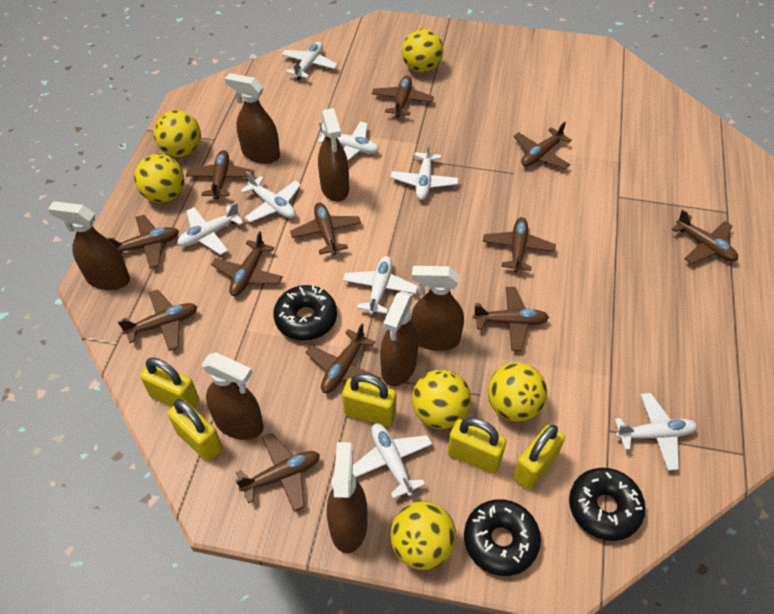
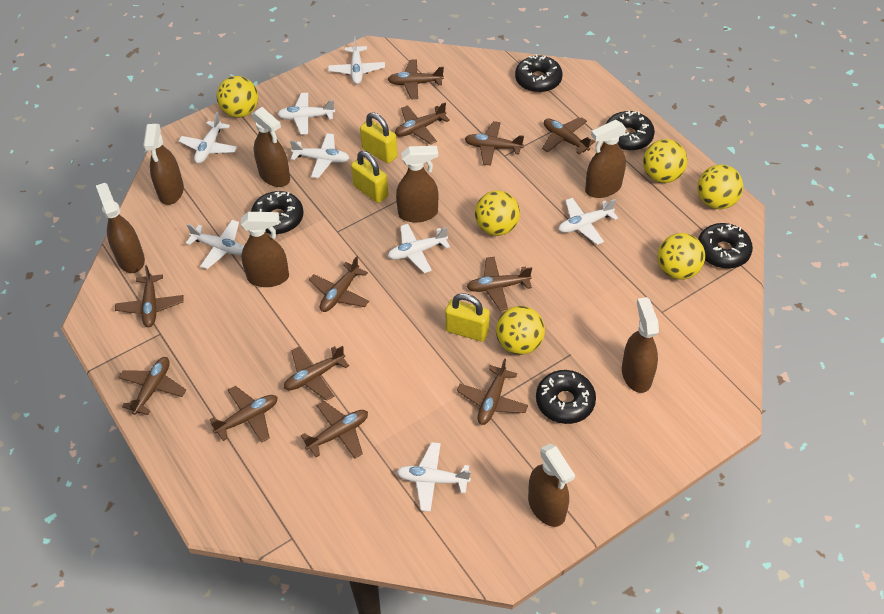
black donut: [273,285,337,341] [464,499,541,576] [569,468,646,541] = 3 -> [251,191,304,234] [515,54,563,93] [536,370,596,424] [606,111,655,151] [698,223,753,269] = 5
brown spray bottle: [48,201,130,290] [202,352,263,440] [225,73,280,164] [318,108,349,202] [327,442,368,553] [380,291,419,386] [411,266,464,351] = 7 -> [96,183,145,273] [143,124,184,205] [241,212,289,287] [252,107,290,187] [396,146,438,223] [528,444,575,527] [585,120,627,198] [622,297,659,393] = 8
yellow padlock: [140,358,199,408] [167,399,223,461] [342,374,396,427] [448,417,506,474] [513,425,565,490] = 5 -> [351,151,388,203] [360,112,398,163] [445,293,490,342] = 3

